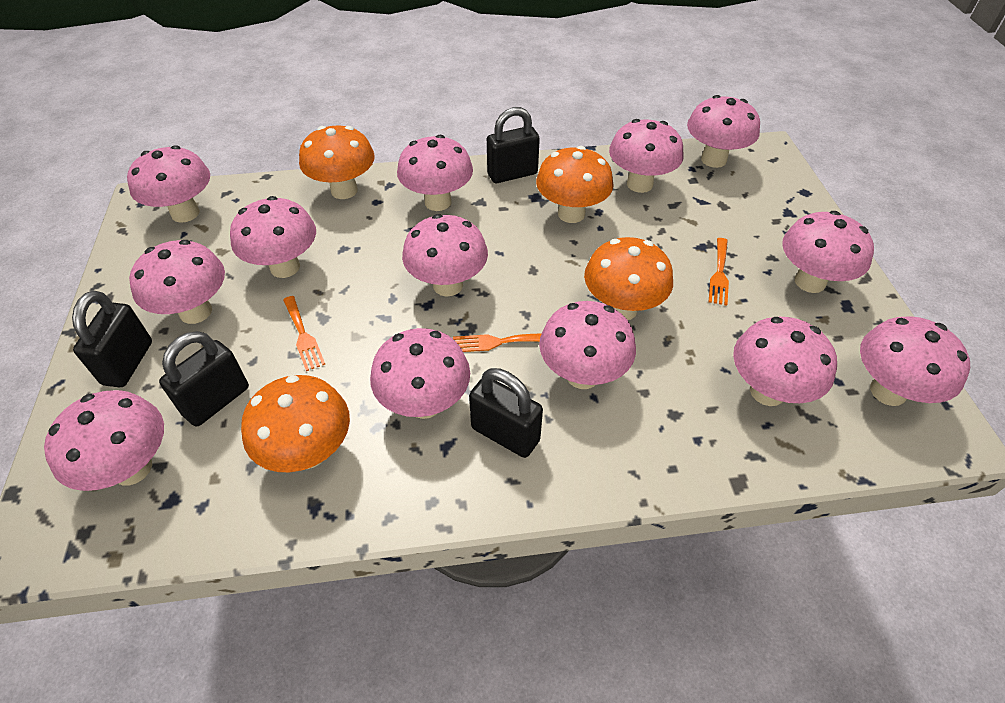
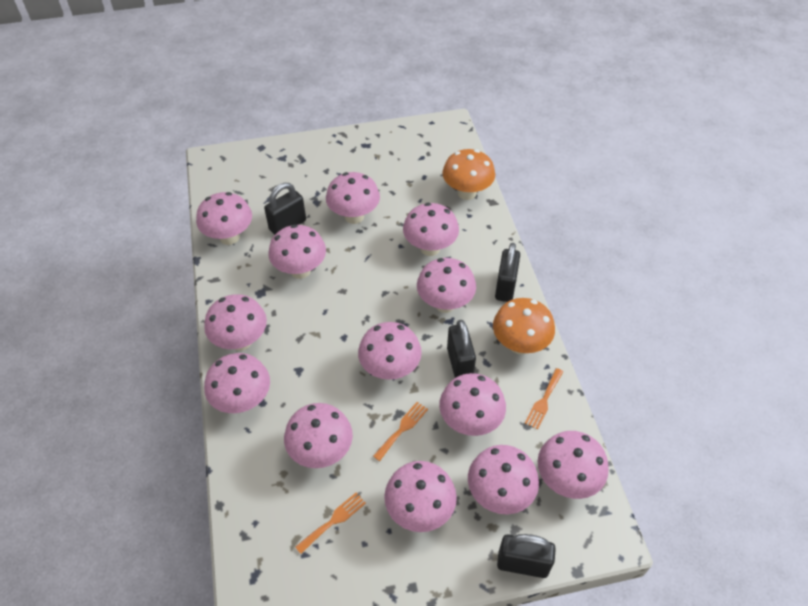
orange mushroom: [241,375,350,472] [299,126,375,199] [536,146,614,223] [584,237,673,320] = 4 -> [442,149,495,200] [493,298,555,355] = 2

